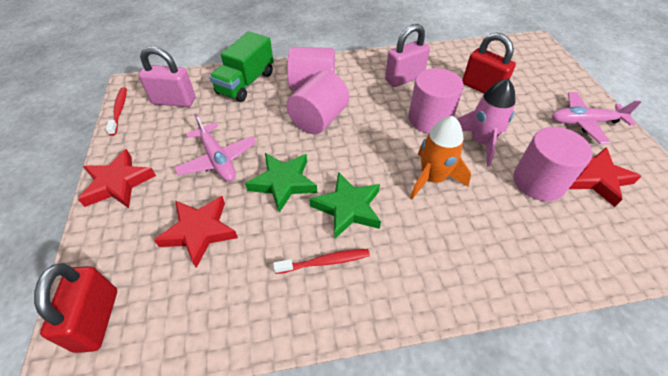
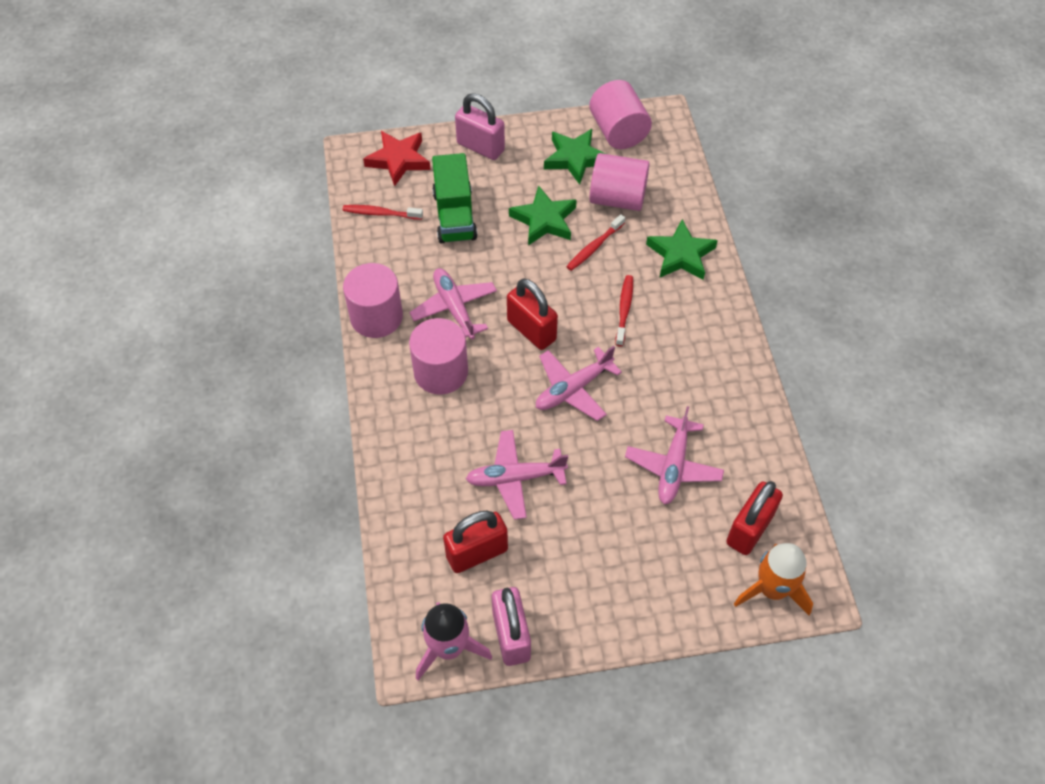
green star: [245,153,317,213] [310,172,381,238] = 2 -> [509,186,577,246] [544,129,606,185] [646,219,718,280] = 3
pink plane: [174,113,257,181] [552,92,641,144] = 2 -> [409,268,497,340] [466,430,568,520] [536,346,622,421] [625,406,724,505] = 4
red padlock: [34,263,117,353] [462,33,516,94] = 2 -> [443,510,508,573] [507,279,558,350] [726,481,783,555] = 3
red star: [78,149,156,208] [154,196,238,268] [569,147,641,207] = 3 -> [363,131,431,186] = 1
red toothbrush: [106,87,127,136] [273,249,370,274] = 2 -> [343,205,423,220] [566,214,625,271] [615,275,633,347] = 3

